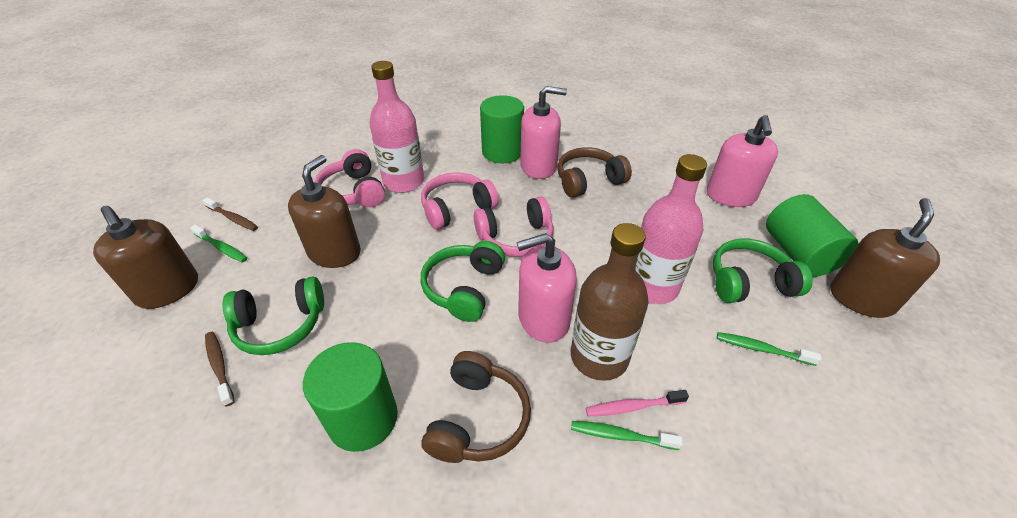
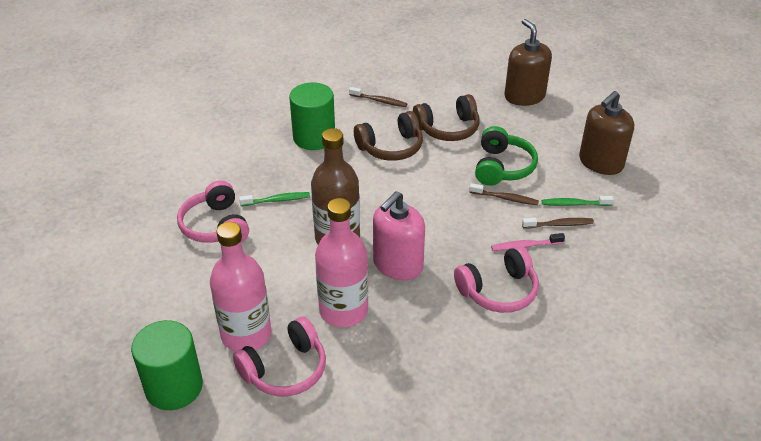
brown soap dispenser: [93,206,198,309] [288,155,361,268] [831,198,940,318] = 3 -> [504,19,552,106] [579,91,634,175] = 2
brown toothbrush: [203,197,258,231] [205,332,235,407] = 2 -> [349,87,407,107] [469,183,539,205] [522,218,594,228] = 3
green cylinder: [303,342,398,452] [480,95,524,163] [766,194,859,277] = 3 -> [131,320,203,410] [289,82,335,150] = 2
green headphones: [222,276,324,355] [421,241,505,322] [713,239,813,303] = 3 -> [475,126,538,186] = 1
green toothbrush: [190,225,247,263] [571,421,683,450] [717,332,821,366] = 3 -> [239,192,310,206] [542,196,614,206] = 2
pink soap dispenser: [517,233,577,343] [520,86,567,179] [707,115,778,207] = 3 -> [373,191,425,280] = 1

